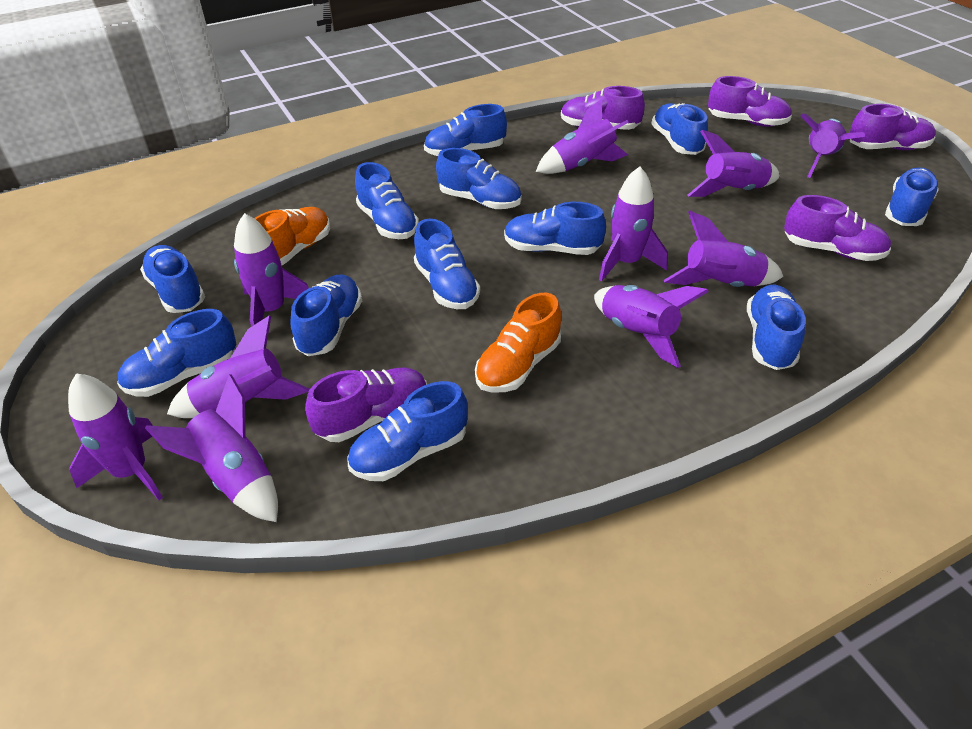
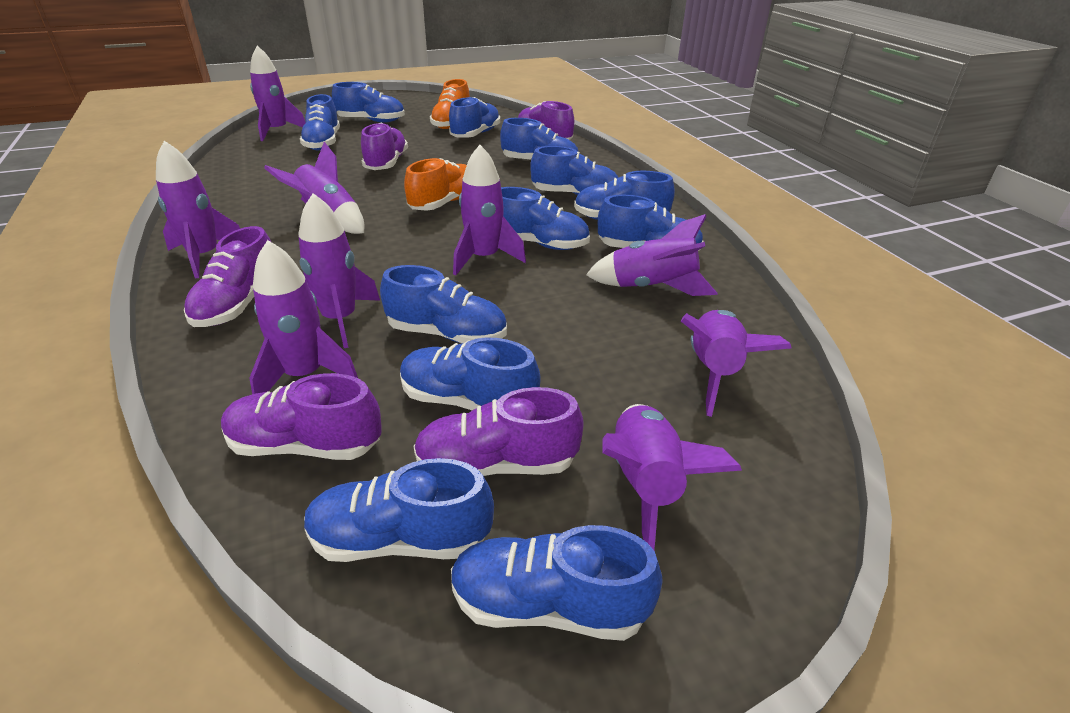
purple rocket: [68,374,163,500] [145,374,278,522] [167,315,310,418] [234,213,309,327] [536,99,629,174] [594,285,709,368] [599,166,667,281] [664,211,784,287] [688,130,780,197] [800,114,865,178] = 10 -> [156,141,240,278] [250,45,306,141] [250,240,358,394] [264,142,364,234] [298,193,380,348] [453,145,526,276] [586,214,718,296] [602,404,742,550] [681,310,791,417] = 9

